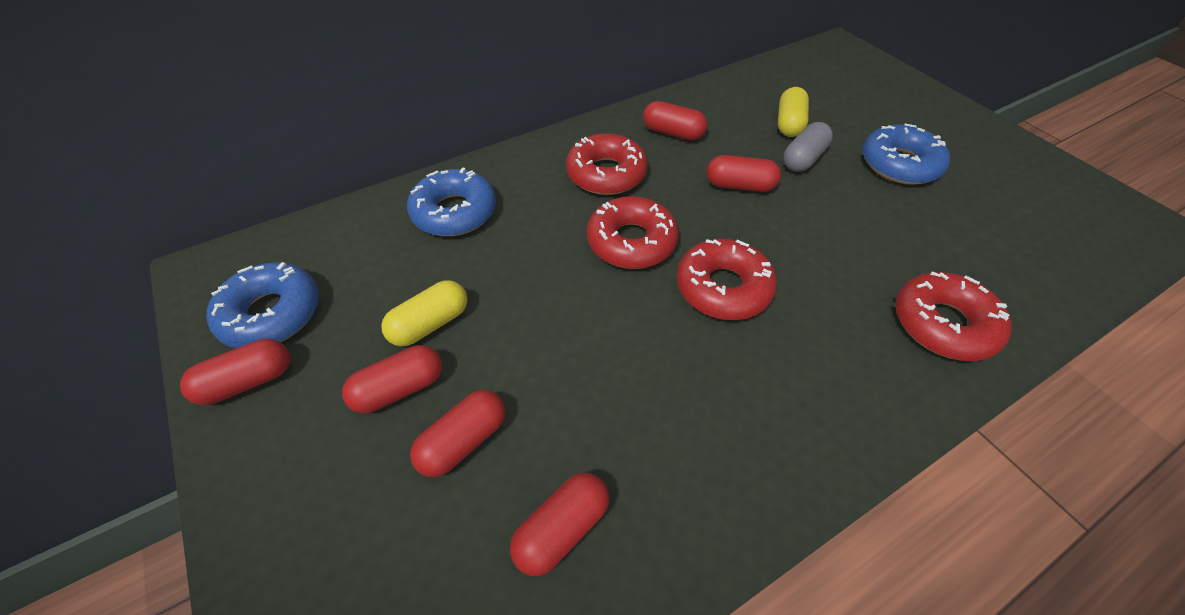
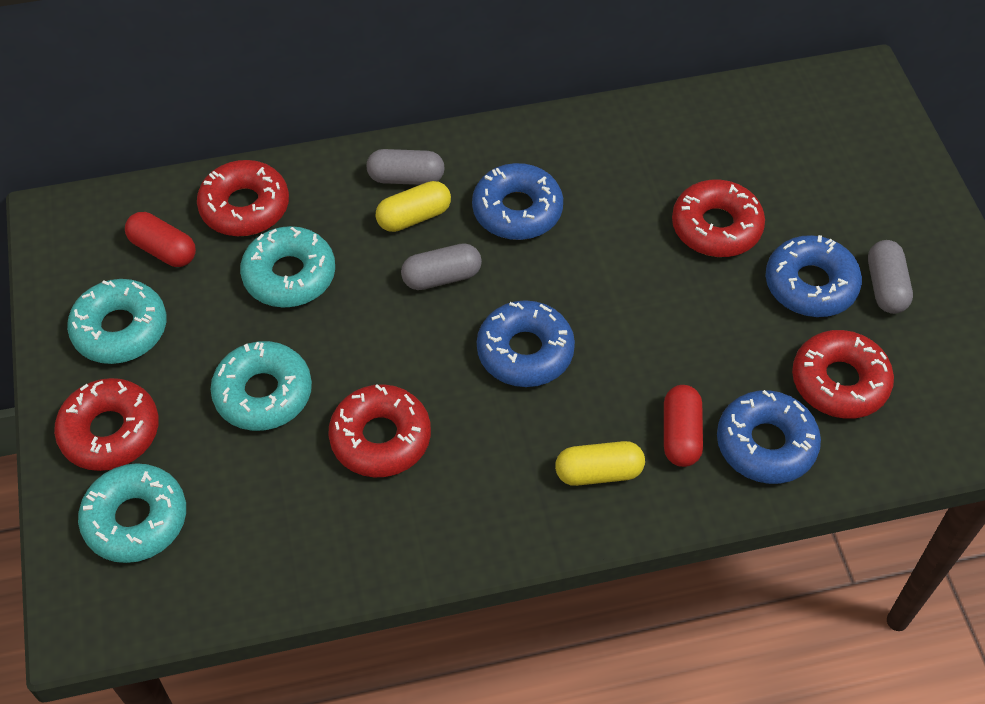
blue donut: [207,262,319,348] [407,167,496,236] [863,123,950,185] = 3 -> [472,163,563,240] [477,300,575,387] [717,390,821,484] [765,235,862,317] = 4
grey capsule: [783,122,833,172] = 1 -> [366,149,445,185] [401,243,482,290] [868,240,913,314] = 3
red capsule: [180,339,290,405] [342,345,442,413] [410,390,505,477] [510,473,609,576] [643,101,707,141] [707,155,781,192] = 6 -> [125,212,196,267] [664,385,703,467] = 2
red donut: [566,133,648,195] [587,196,678,269] [677,239,777,320] [895,271,1012,361] = 4 -> [54,378,159,471] [197,160,289,236] [329,384,431,477] [672,180,765,257] [792,330,894,419] = 5
turquoise donut: none = 0 -> [67,279,166,364] [78,463,186,563] [210,341,312,431] [240,226,335,308] = 4

